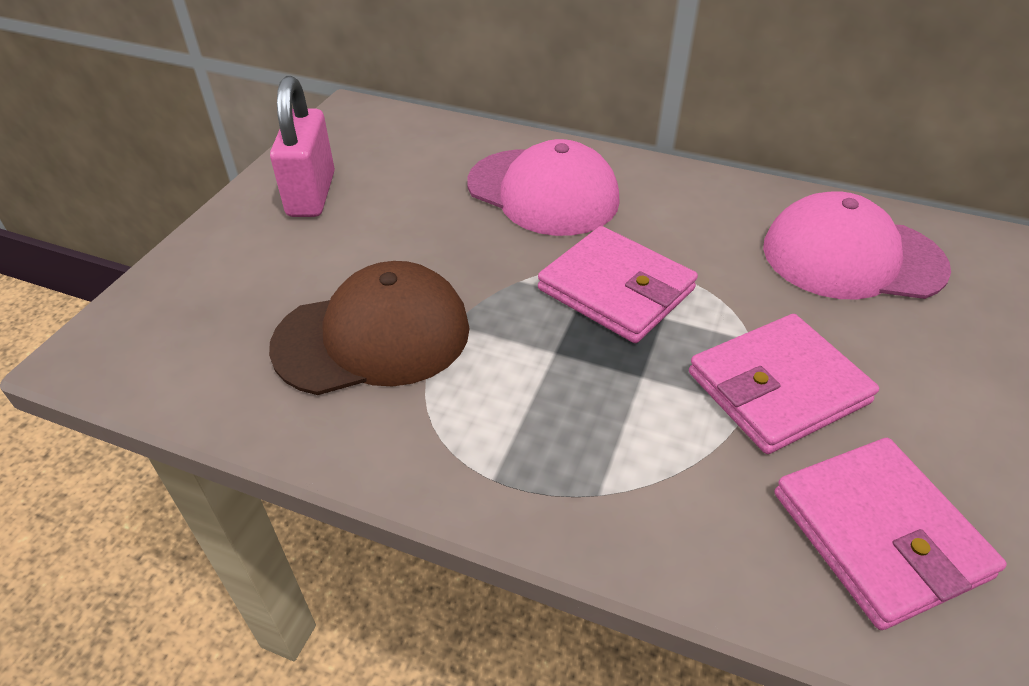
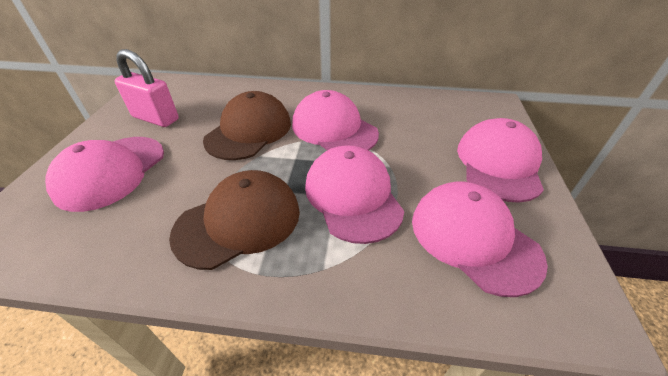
brown cap: [269,261,470,395] = 1 -> [169,170,300,270] [203,91,291,160] = 2
pink cap: [467,139,620,236] [763,191,951,300] = 2 -> [45,137,164,212] [292,90,379,150] [305,145,404,244] [412,181,548,297] [457,118,544,203] = 5
pink wallet: [538,226,698,343] [689,314,879,454] [775,438,1007,630] = 3 -> none = 0

